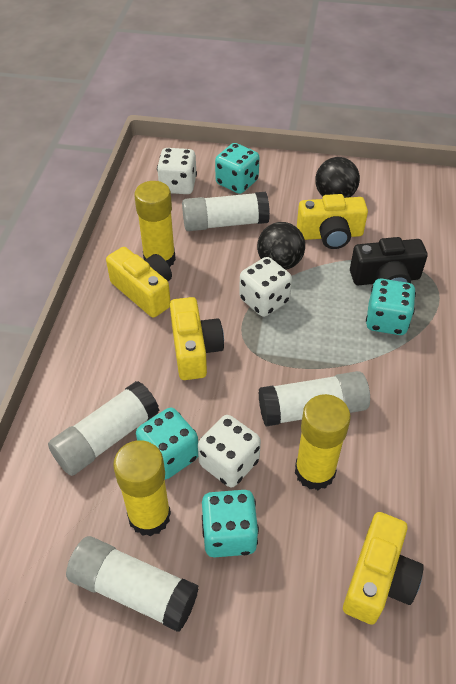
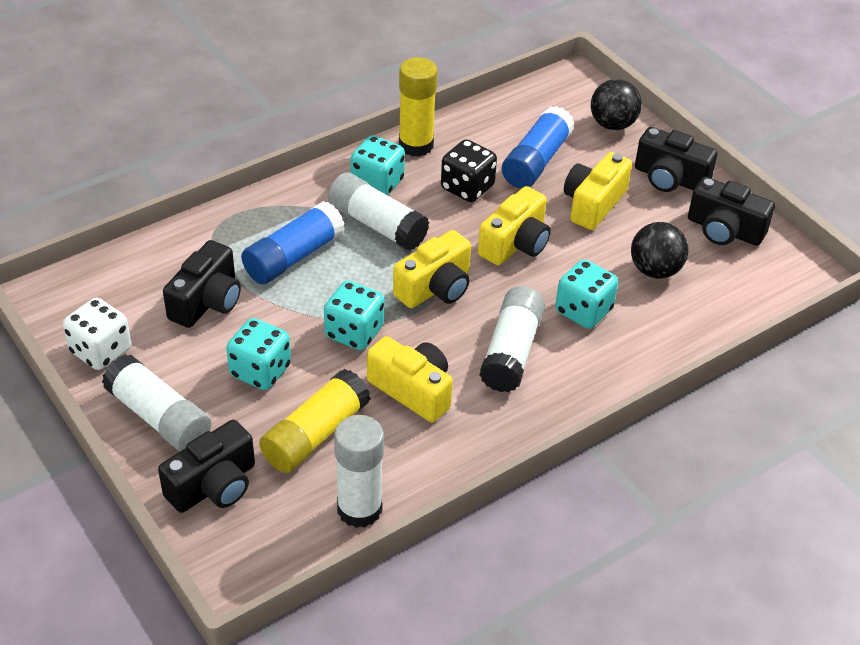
black camera: [350,237,428,285] = 1 -> [158,420,255,513] [163,240,241,328] [635,127,718,192] [688,177,775,246] = 4
black dice: none = 0 -> [441,139,497,202] = 1
blue glue stick: none = 0 -> [241,201,345,284] [502,106,575,188] = 2
white dice: [157,148,197,194] [198,415,261,487] [239,257,292,317] = 3 -> [63,298,131,370] = 1
yellow glue stick: [113,440,171,536] [134,181,176,267] [295,394,351,490] = 3 -> [259,369,371,473] [399,57,438,157] = 2

